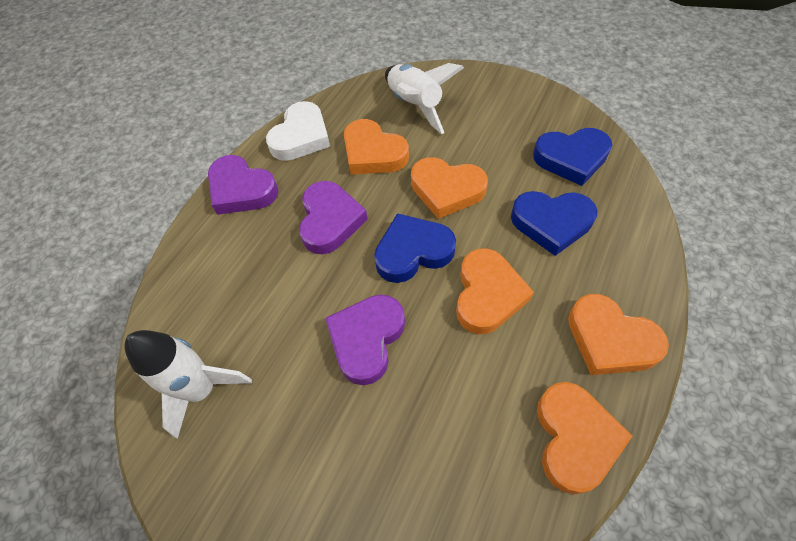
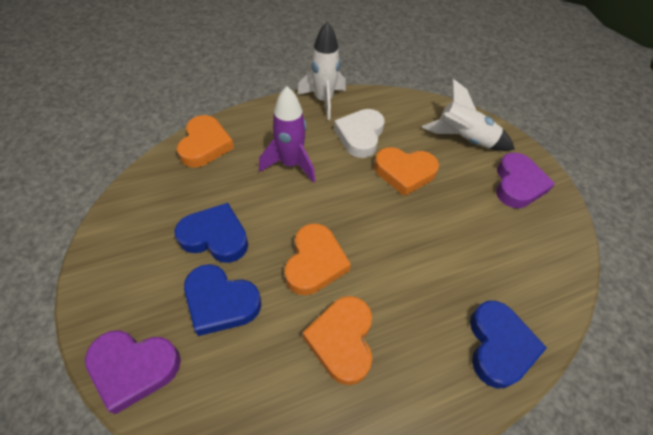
orange heart: [344,119,409,175] [411,157,488,219] [456,248,534,334] [537,382,633,495] [568,294,669,375] = 5 -> [177,115,234,168] [285,223,351,295] [303,296,372,385] [374,147,439,196] = 4
purple heart: [208,155,278,215] [299,181,368,254] [325,294,405,385] = 3 -> [85,330,181,414] [496,153,555,208] = 2
purple rocket: none = 0 -> [259,86,315,183] = 1

